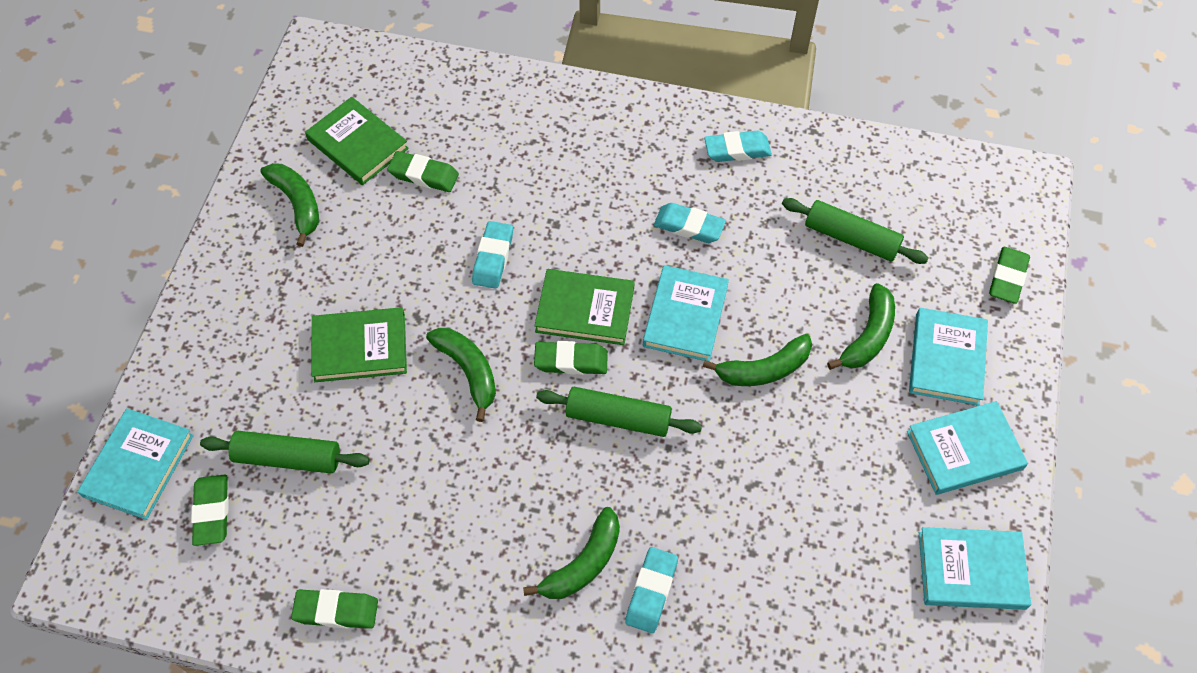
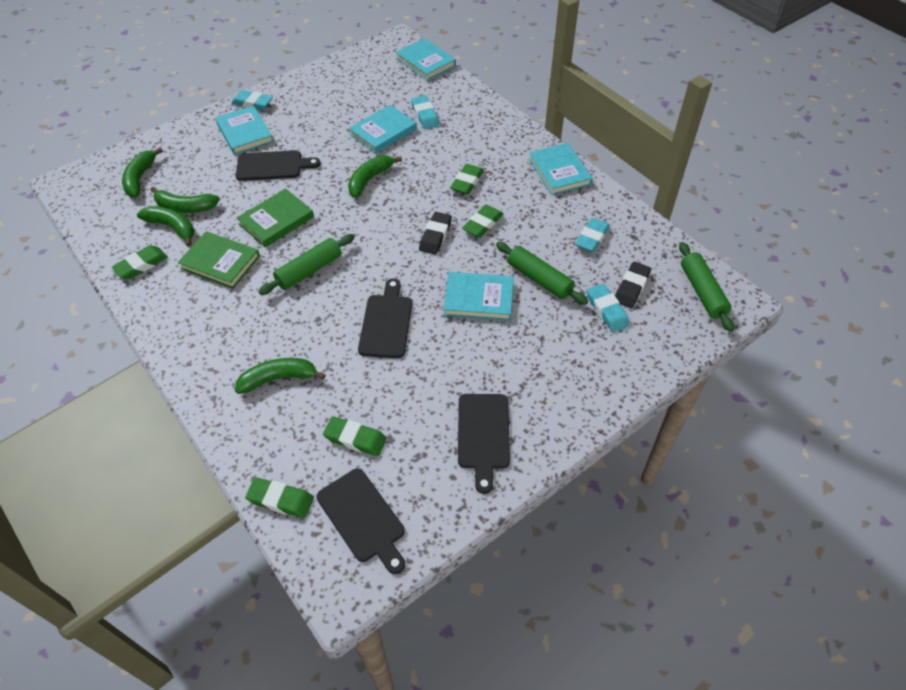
black cutting board: none = 0 -> [236,150,321,181] [316,468,405,574] [358,278,412,358] [458,394,510,494] = 4
black eraser: none = 0 -> [419,212,452,255] [615,262,651,308] = 2
green book: [305,97,409,185] [311,307,407,382] [534,269,635,345] = 3 -> [178,231,260,289] [237,188,314,247] = 2

